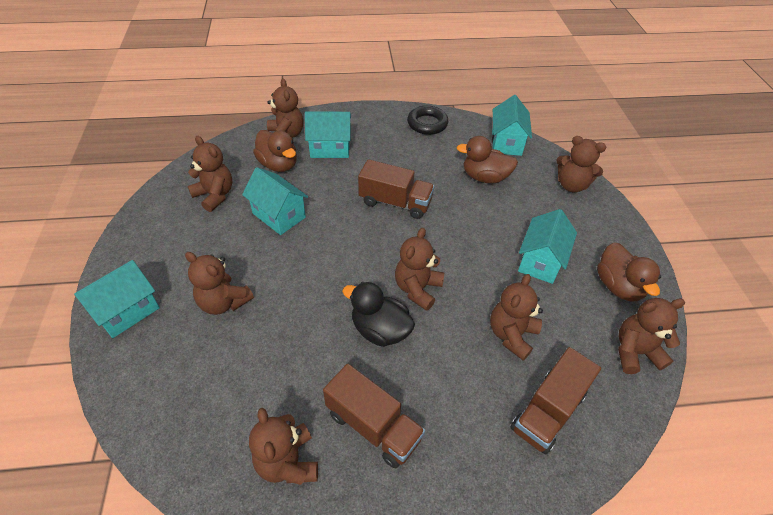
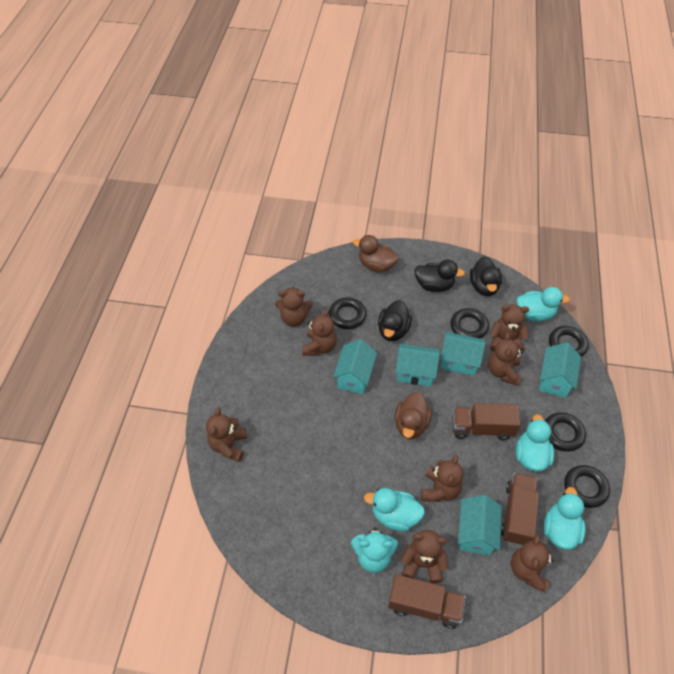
black duck: [342,282,415,347] = 1 -> [378,300,412,341] [414,260,465,292] [470,257,502,296] = 3
black ring: [407,106,448,135] = 1 -> [329,297,366,329] [451,308,489,339] [545,412,586,452] [549,326,588,357] [564,465,610,508] = 5
brown duck: [253,130,297,172] [456,136,518,183] [597,242,661,301] = 3 -> [353,235,398,272] [395,392,432,439] = 2
turquoise duck: none = 0 -> [364,488,425,532] [516,287,570,321] [516,414,554,472] [544,487,586,550] = 4
turquoise teddy bear: none = 0 -> [351,528,398,573] = 1

